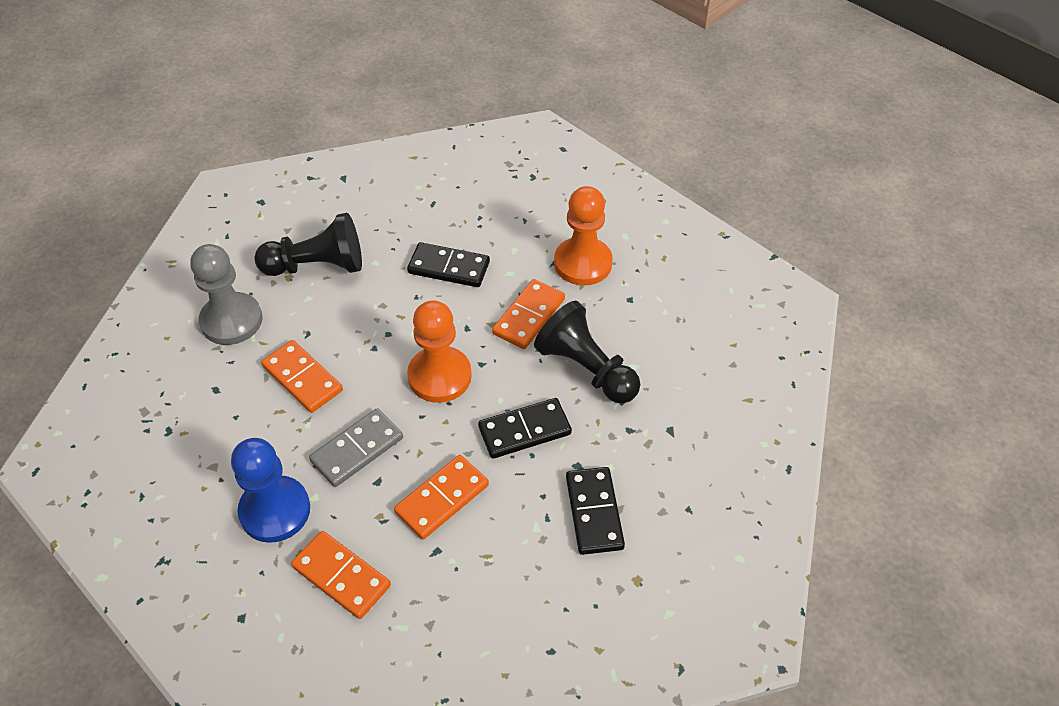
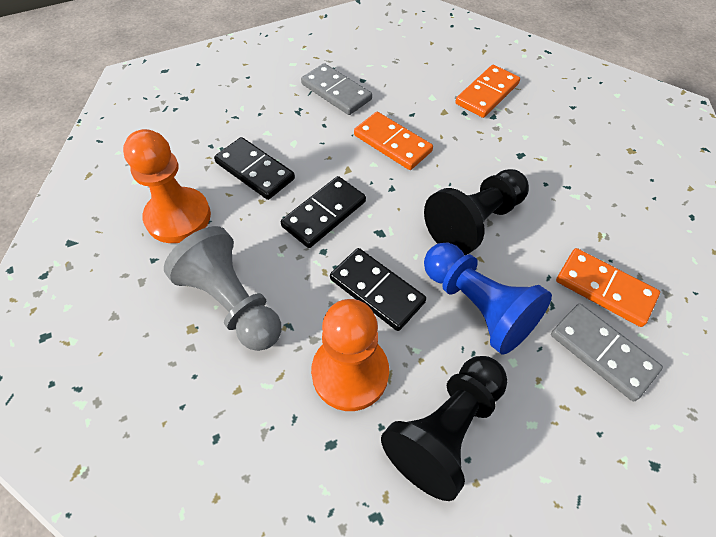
grey domino: [309,408,403,487] = 1 -> [301,63,372,115] [551,304,663,401] = 2
orange domino: [261,340,343,413] [291,531,391,619] [394,455,489,540] [492,279,565,349] = 4 -> [354,112,433,170] [455,65,520,118] [556,248,660,327] = 3

